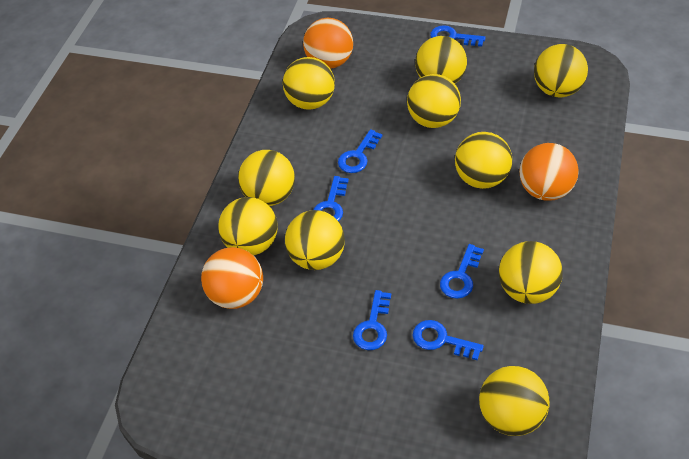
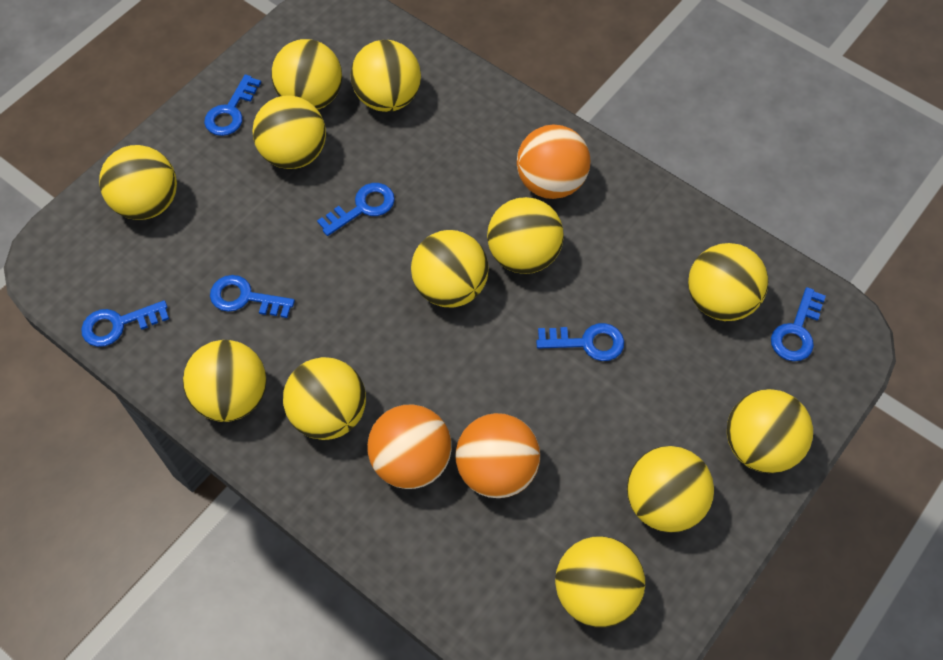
yellow ball: [218,197,278,255] [238,150,295,206] [283,57,335,110] [285,210,345,270] [407,74,461,128] [415,36,467,84] [455,132,512,189] [479,366,550,436] [499,241,563,304] [534,44,588,97] = 10 -> [99,145,177,220] [183,340,267,422] [252,96,326,169] [271,39,342,110] [283,357,366,440] [350,40,421,112] [411,230,489,308] [487,197,564,274] [555,536,645,628] [627,446,714,533] [688,243,768,321] [727,389,813,473] = 12

